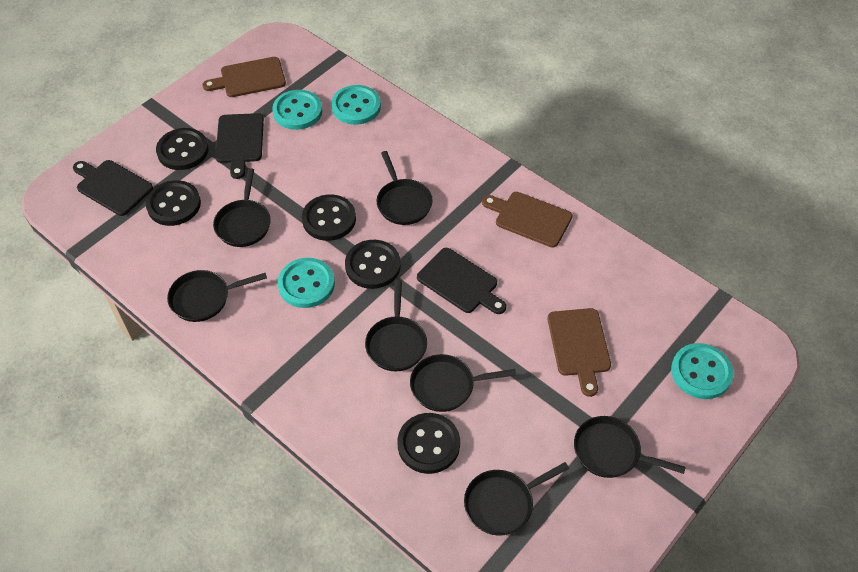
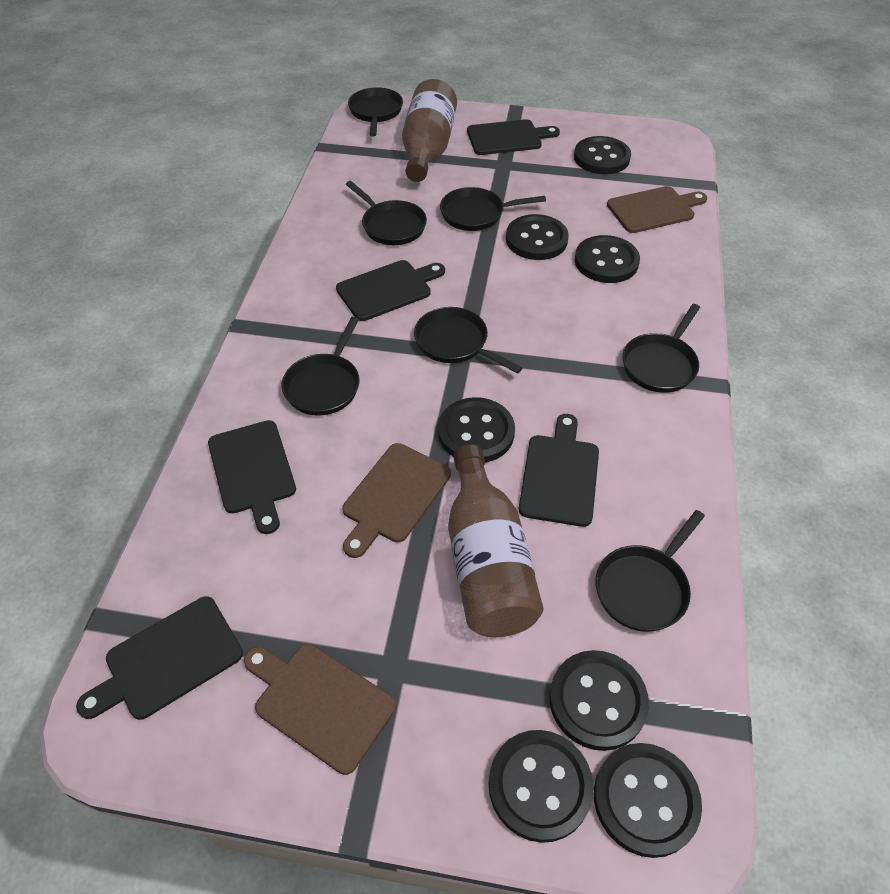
black button: [146,180,201,226] [156,128,209,170] [302,194,356,241] [345,240,401,289] [398,413,460,474] = 5 -> [438,397,515,463] [488,730,594,843] [506,214,569,260] [549,650,649,751] [574,136,631,174] [575,235,640,283] [594,743,702,858] = 7
black cutting board: [73,160,153,216] [215,113,264,179] [417,248,506,314] = 3 -> [76,596,243,720] [208,420,296,534] [336,260,445,321] [467,119,560,155] [519,414,599,527] = 5
brown bottle: none = 0 -> [402,79,457,182] [448,444,544,637] = 2
turquoise button: [272,90,322,130] [278,258,335,308] [331,85,381,125] [671,343,734,399] = 4 -> none = 0

